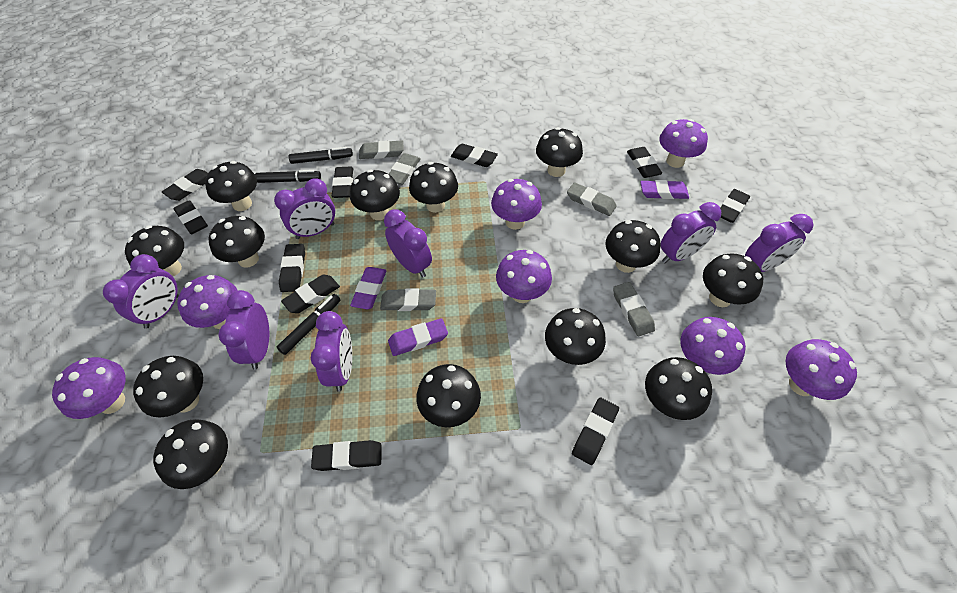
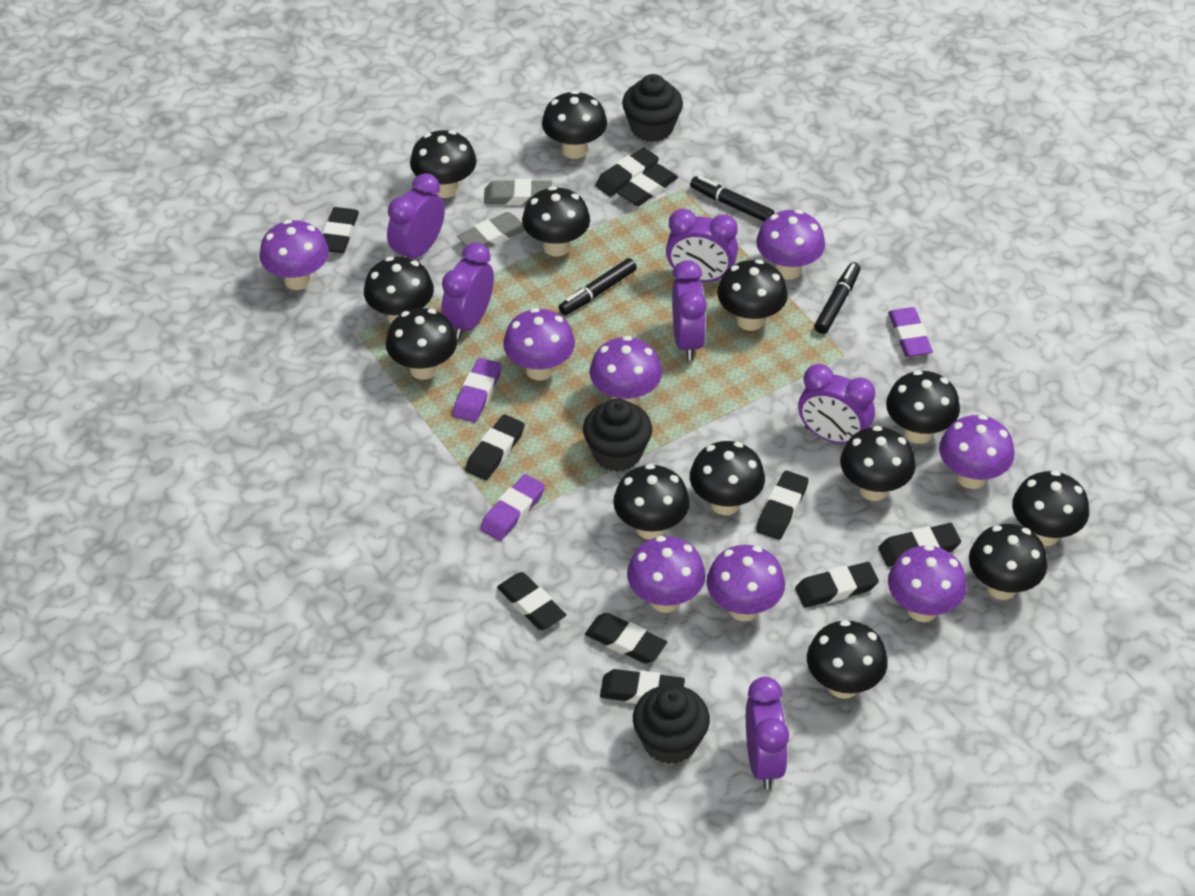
black cupcake: none = 0 -> [583,398,652,472] [622,74,683,142] [633,685,710,764] = 3
grey eraser: [359,140,403,159] [380,288,436,311] [389,153,421,185] [567,182,617,216] [613,282,655,336] = 5 -> [457,212,525,248] [484,179,552,205] = 2
purple clock: [103,254,179,329] [218,290,269,370] [274,178,335,239] [311,311,352,392] [384,209,432,278] [660,202,721,263] [745,214,814,272] = 7 -> [387,173,445,258] [441,242,494,339] [666,208,738,282] [672,260,707,360] [746,677,789,789] [798,364,875,444] = 6
purple mushroom: [52,357,126,419] [177,275,238,329] [491,179,542,230] [496,250,552,303] [659,119,708,168] [680,317,746,375] [785,339,857,400] = 7 -> [259,220,329,290] [503,308,575,381] [590,336,662,405] [627,536,706,613] [706,545,785,621] [756,210,825,279] [888,545,967,622] [939,415,1015,489] = 8

